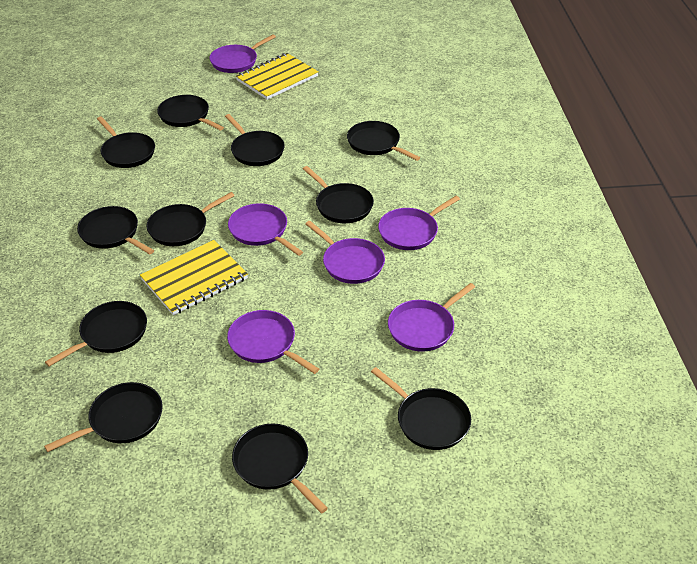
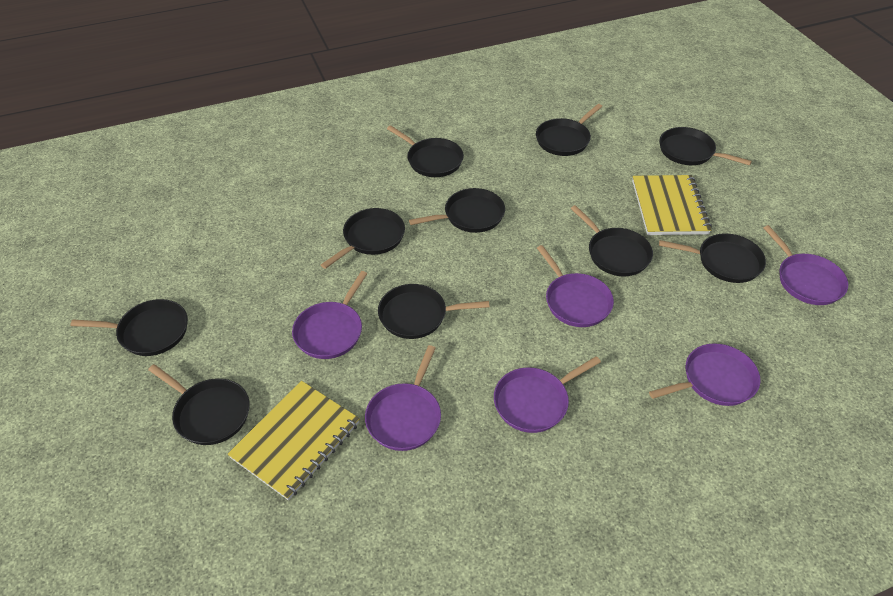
black pan: [44,382,163,452] [45,301,147,367] [77,206,154,255] [97,116,155,168] [146,192,235,246] [157,95,224,131] [225,114,285,166] [232,423,328,514] [303,166,374,223] [347,121,420,161] [371,367,471,450] = 11 -> [70,299,188,356] [148,364,250,445] [321,208,405,269] [378,284,490,339] [387,125,464,177] [409,188,505,233] [536,104,602,156] [570,205,653,276] [659,127,752,165] [659,233,766,283] = 10

